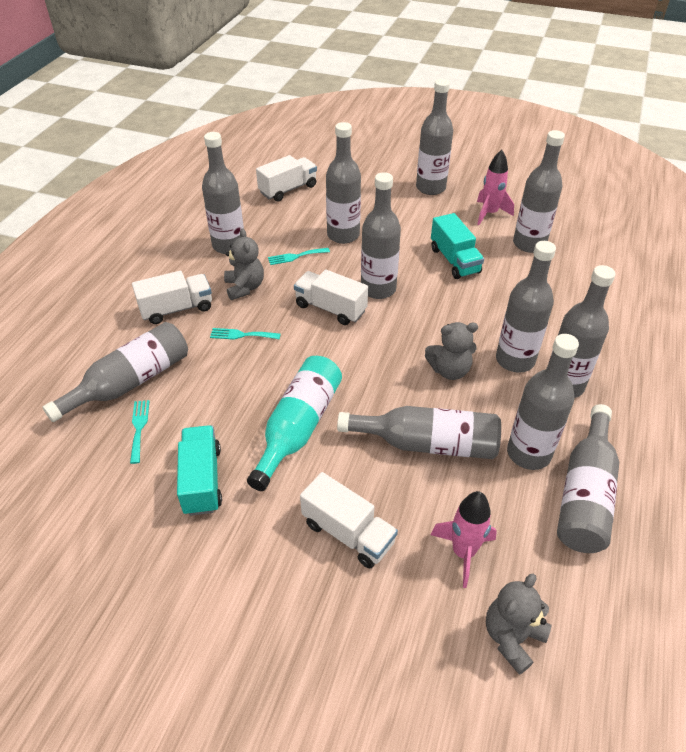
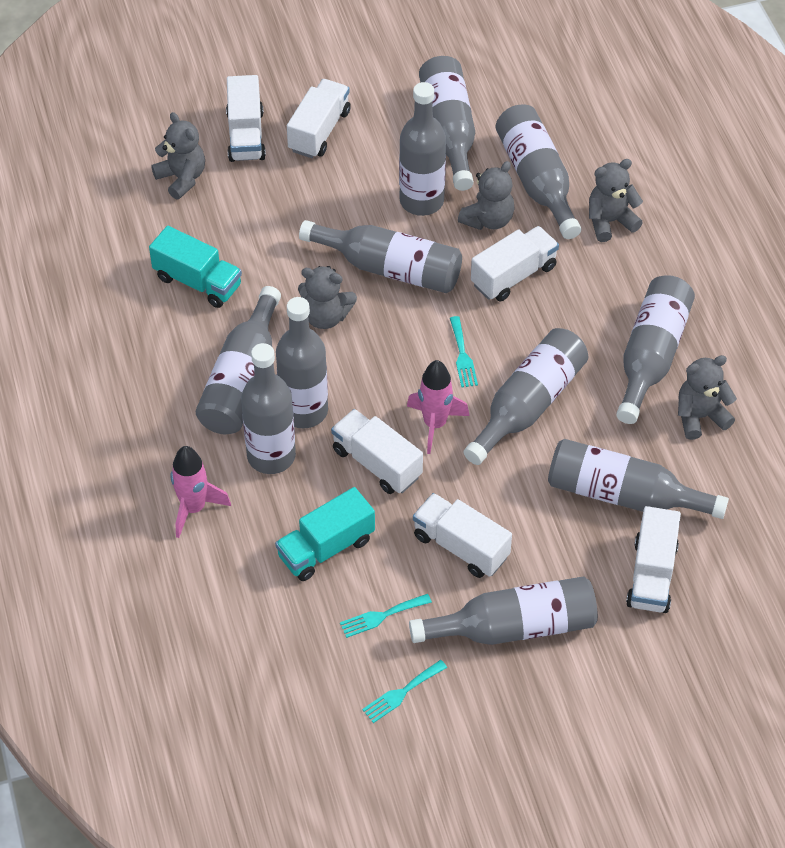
grey teddy bear: [224,228,264,300] [425,322,478,380] [486,574,551,675] = 3 -> [151,112,205,199] [298,266,357,329] [458,161,515,230] [589,159,643,242] [678,355,737,440] = 5
turquoise bottle: [247,356,342,491] = 1 -> none = 0
white truck: [132,271,212,324] [256,155,317,202] [294,269,368,325] [300,472,398,569] = 4 -> [226,75,266,162] [287,79,351,158] [331,409,423,494] [413,493,512,578] [471,226,559,302] [626,506,681,613] = 6

